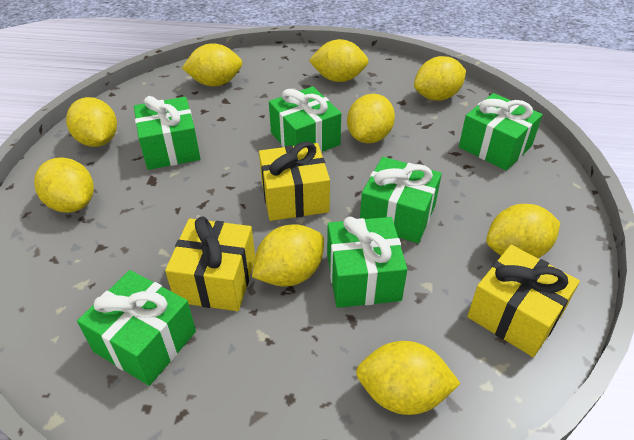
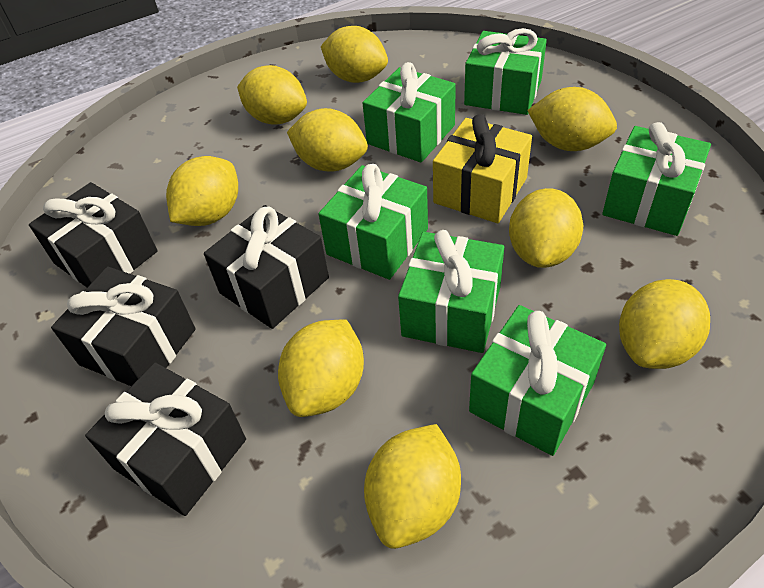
black gift: none = 0 -> [29,182,157,287] [51,267,196,386] [85,362,246,516] [204,205,329,329] = 4
yellow gift: [165,216,255,311] [259,142,330,221] [467,245,580,357] = 3 -> [433,114,532,223] = 1

